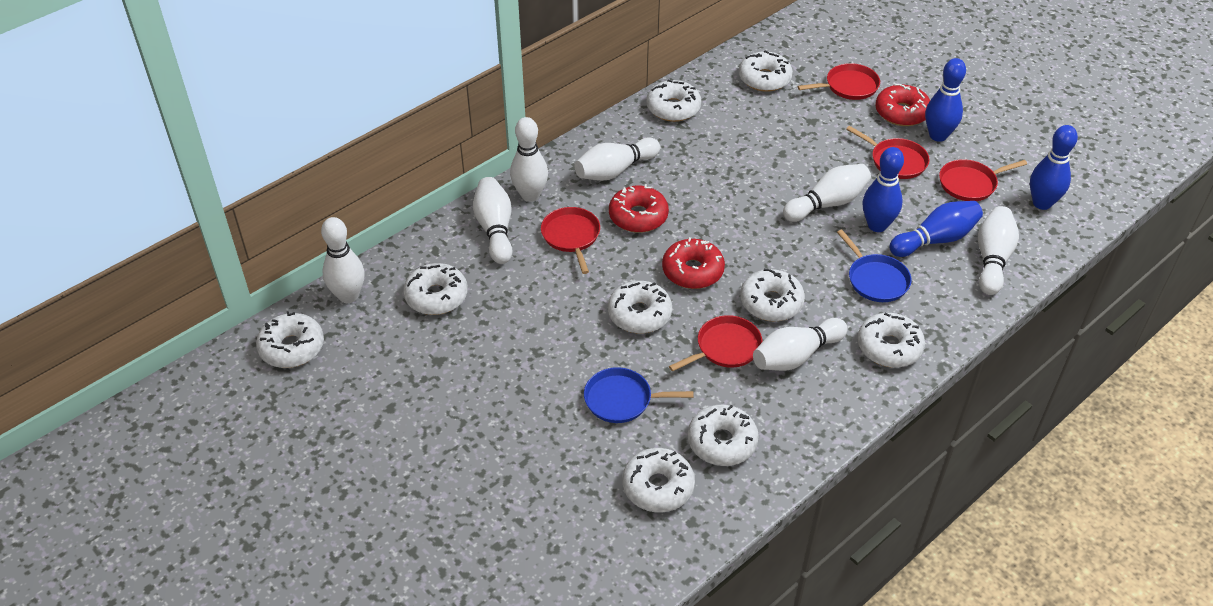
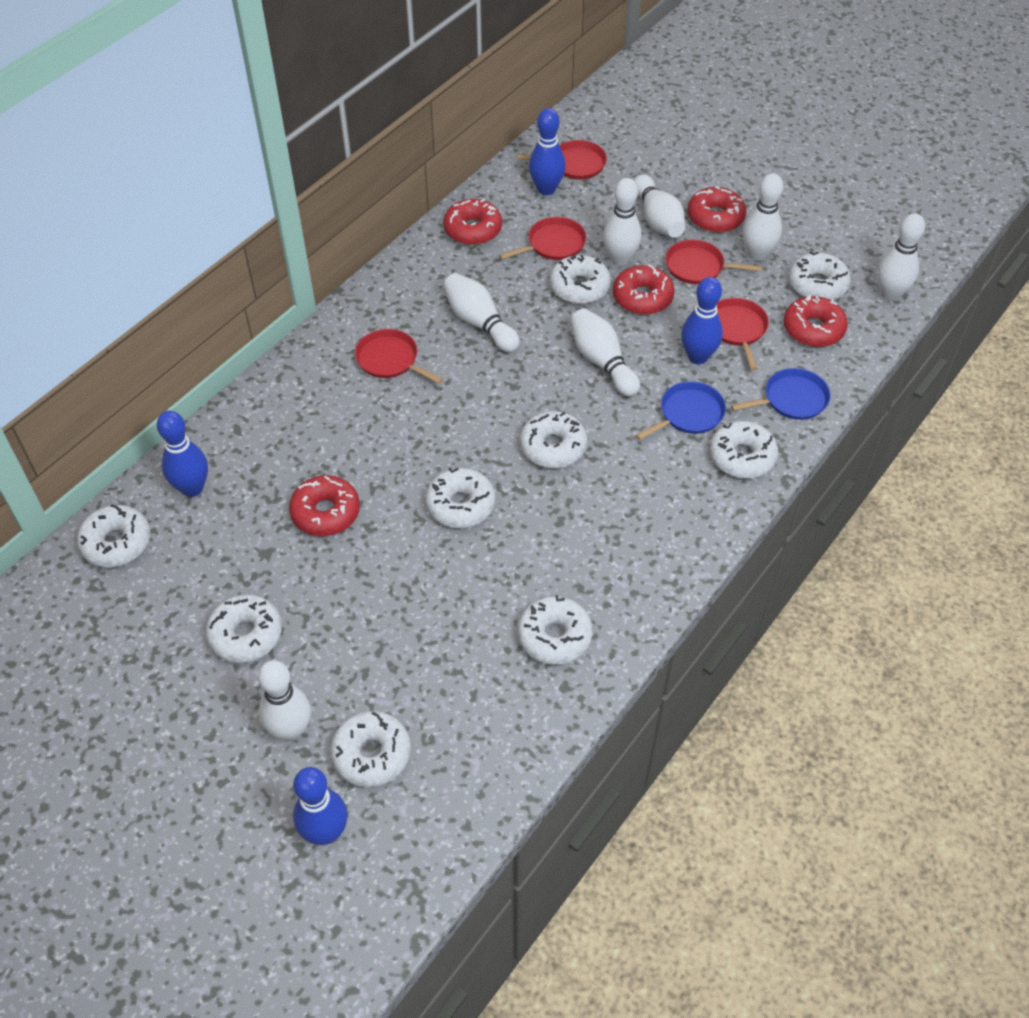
red donut: [609,184,669,233] [662,237,725,289] [875,84,930,126] = 3 -> [289,475,360,536] [443,199,502,245] [613,264,675,315] [687,186,746,233] [784,295,848,347] = 5

